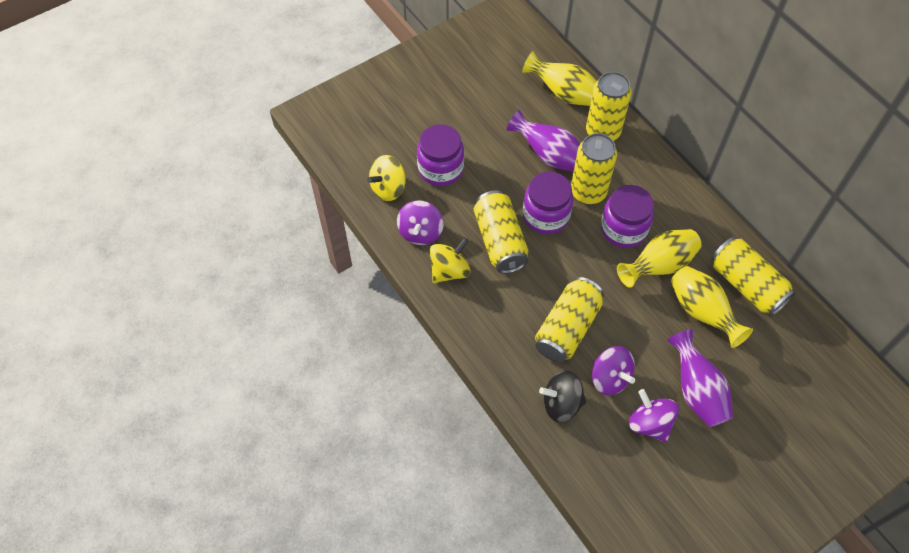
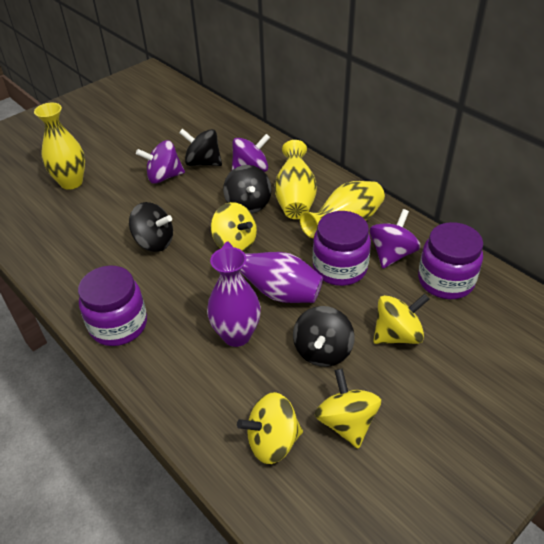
black spinning top: [539,370,586,422] = 1 -> [129,202,173,252] [179,128,222,166] [223,165,272,214] [293,306,355,367] = 4
yellow can: [474,190,528,274] [535,277,604,363] [571,133,617,204] [586,72,632,141] [711,237,796,316] = 5 -> none = 0
yellow spinning top: [367,155,406,201] [430,238,470,283] = 2 -> [211,202,257,252] [237,392,303,464] [315,369,381,449] [373,294,429,344] = 4

